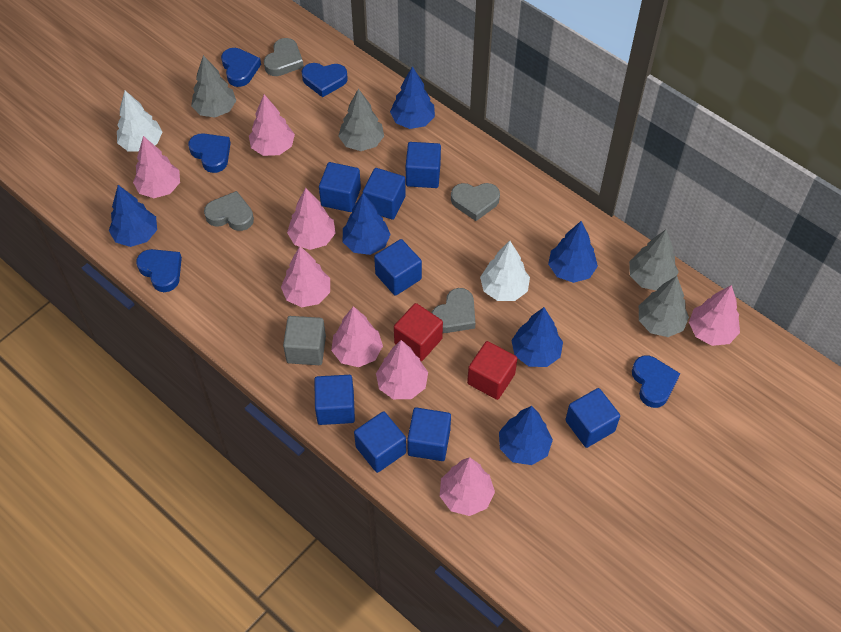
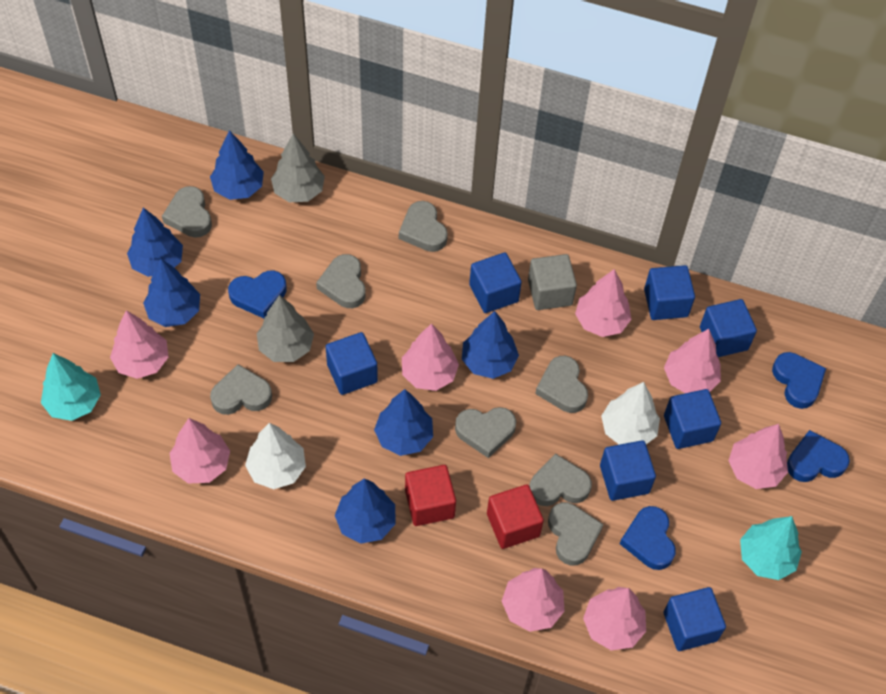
blue cube: [314,375,355,425] [319,162,361,212] [354,411,406,473] [363,168,406,220] [374,239,422,296] [406,142,441,188] [407,407,451,461] [565,388,620,448] = 8 -> [326,332,378,395] [469,253,522,313] [600,440,656,501] [644,265,695,320] [663,587,726,651] [664,389,721,449] [700,299,757,357] = 7
blue heart: [136,249,182,292] [188,133,231,173] [221,48,261,87] [302,63,348,98] [632,356,680,408] = 5 -> [228,271,287,318] [620,506,676,570] [772,352,826,409] [787,430,850,482] = 4
grey heart: [204,191,254,231] [264,38,304,76] [432,288,475,333] [451,183,500,221] = 4 -> [162,186,212,238] [210,364,272,415] [316,254,366,308] [399,201,448,252] [455,407,516,458] [529,453,592,506] [535,356,588,413] [548,502,603,566] = 8
grey tree: [191,55,236,118] [338,89,384,151] [629,230,679,291] [639,276,689,337] = 4 -> [257,295,314,362] [271,134,325,202] = 2
turquoise tree: none = 0 -> [41,353,101,421] [740,516,802,580] = 2

